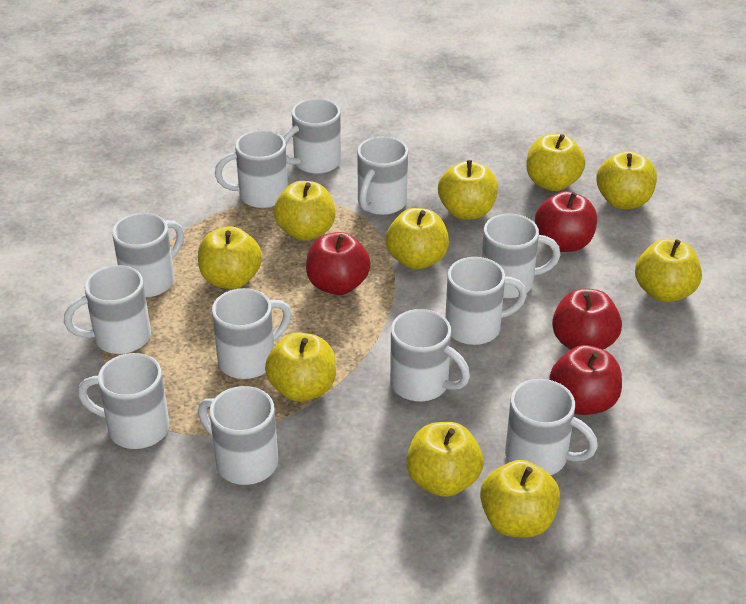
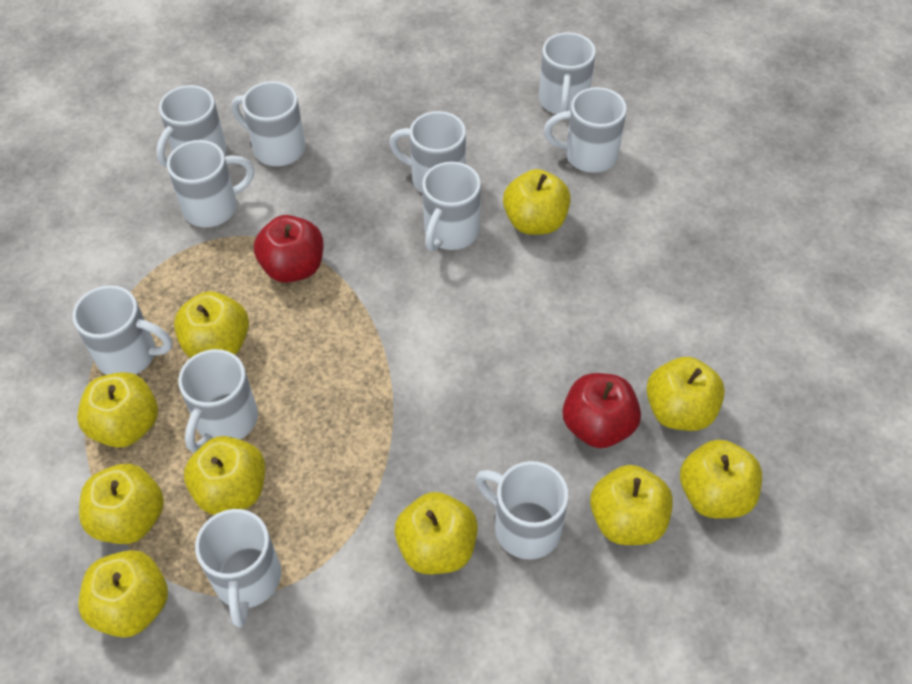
red apple: [306,232,371,295] [535,191,597,252] [549,345,622,415] [552,289,622,350] = 4 -> [254,215,324,283] [563,373,641,448] = 2
white mug: [64,265,151,354] [78,353,169,449] [112,213,184,297] [198,386,278,485] [212,288,291,379] [215,130,288,208] [283,98,341,174] [357,136,408,215] [390,309,470,401] [445,257,527,345] [482,214,561,298] [505,379,598,475] = 12 -> [72,285,172,375] [156,85,227,167] [167,140,254,227] [178,349,258,452] [195,509,281,628] [232,81,305,166] [389,111,466,193] [422,162,481,251] [475,461,569,560] [539,32,596,114] [544,87,627,173] = 11

